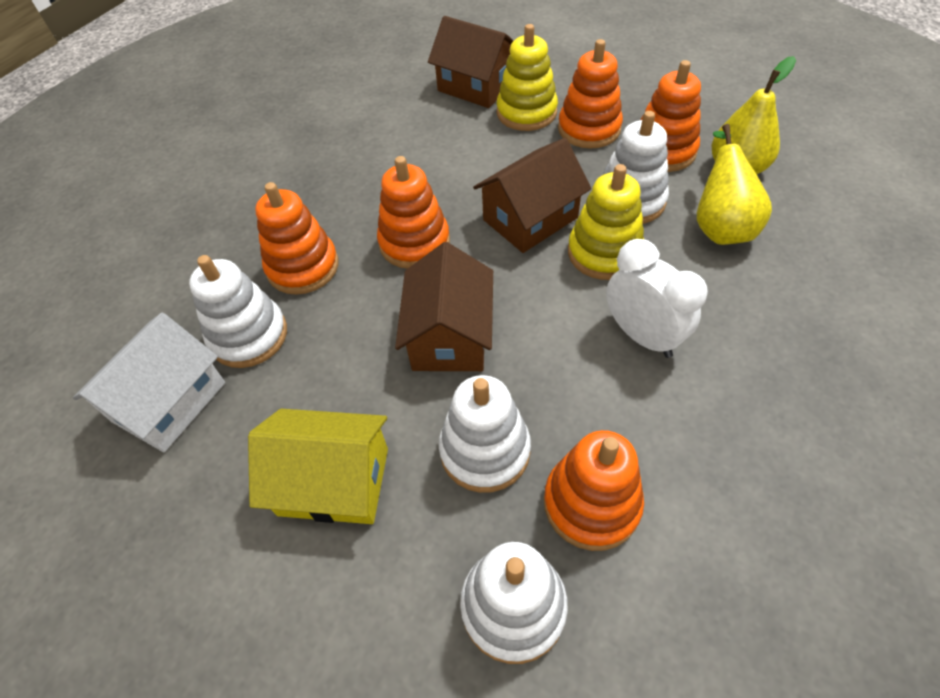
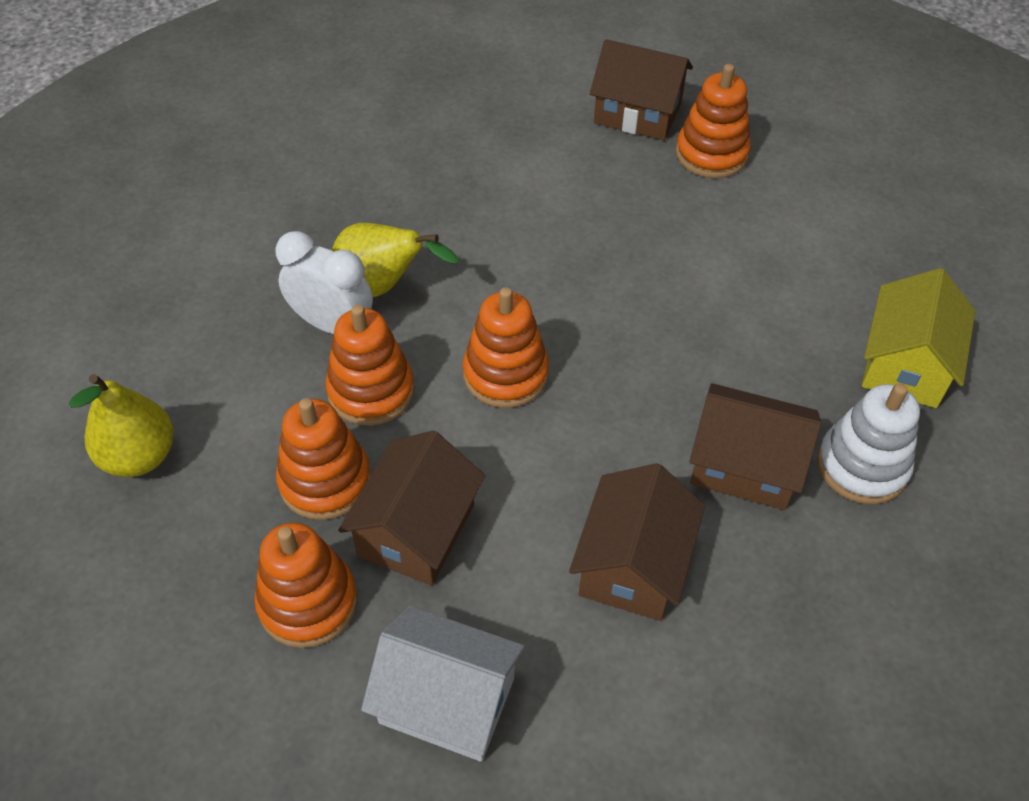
brown house: [395,242,493,371] [428,16,514,108] [473,138,591,253] = 3 -> [338,431,485,586] [569,463,705,621] [590,39,693,141] [689,383,821,510] = 4
white stacking toy: [189,255,287,368] [439,375,531,493] [460,542,568,664] [603,111,669,224] = 4 -> [817,383,920,504] = 1
yellow stacking toy: [496,24,558,131] [568,164,644,280] = 2 -> none = 0

